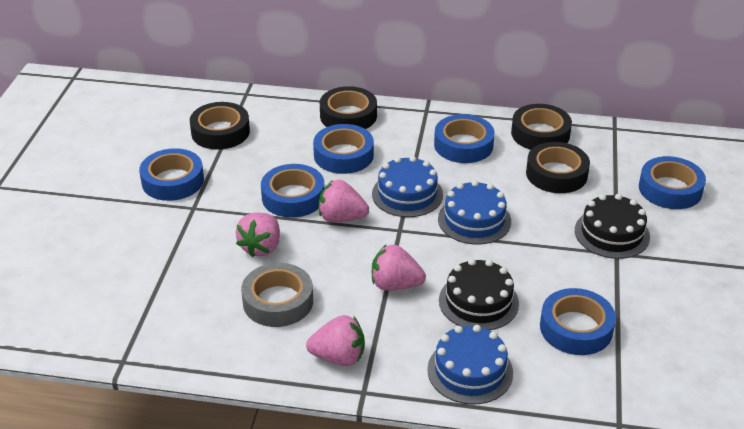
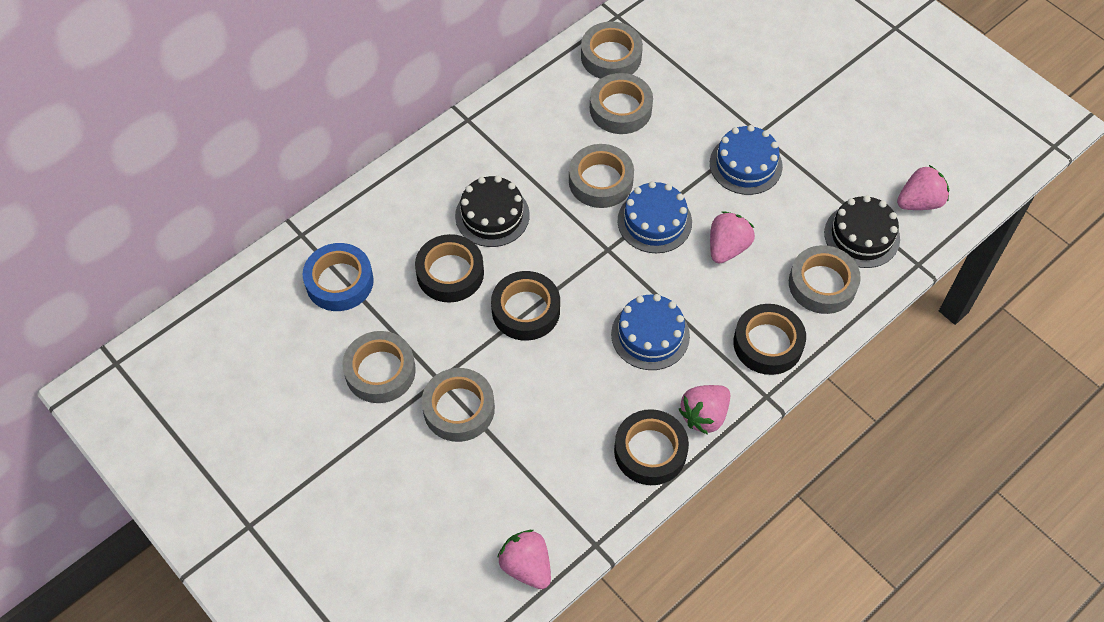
blue tape: [139,148,204,201] [261,164,324,218] [313,124,374,174] [434,114,495,163] [540,288,616,355] [639,156,706,209] = 6 -> [303,243,374,311] = 1
grey tape: [241,263,313,327] = 1 -> [342,331,416,403] [422,368,495,442] [569,144,634,208] [581,21,643,79] [590,73,653,134] [789,245,861,314] = 6

